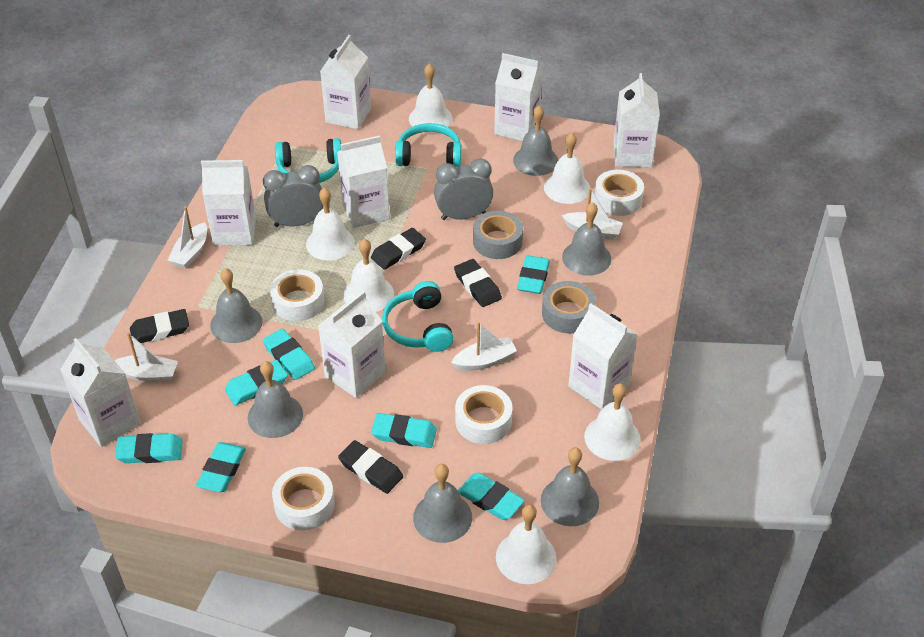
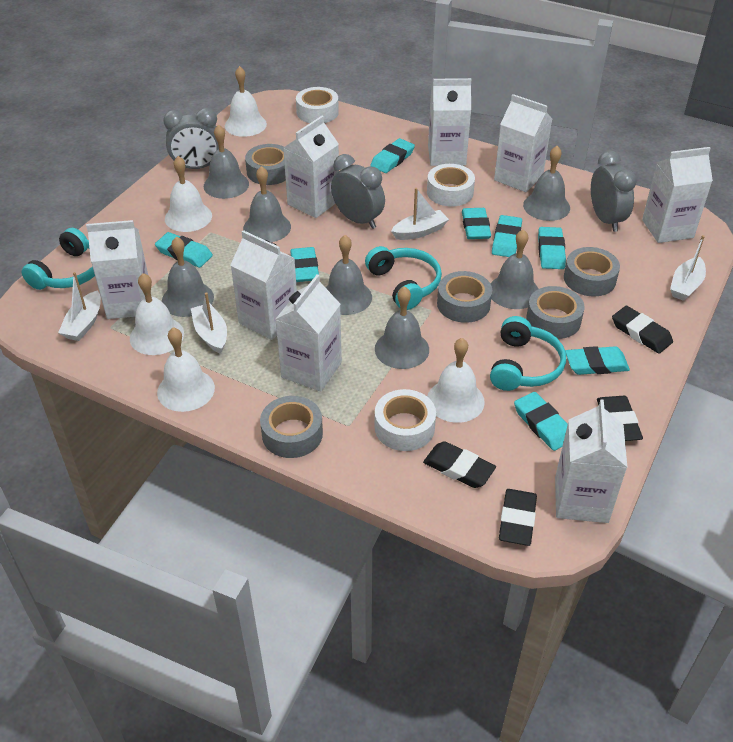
grey bell: [210,268,262,343] [247,361,303,438] [413,464,472,543] [513,106,558,176] [541,448,599,526] [562,202,611,276] = 6 -> [162,237,214,317] [204,124,249,199] [243,166,291,242] [326,235,372,315] [375,286,429,369] [490,229,539,309] [523,146,570,221] = 7
grey clock: [263,165,323,227] [434,158,494,220] = 2 -> [163,108,219,169] [331,154,385,229] [591,151,637,232] = 3
grey tape: [473,211,523,259] [542,281,596,333] = 2 -> [245,144,286,185] [260,396,323,458] [437,271,492,323] [526,286,585,339] [564,247,620,296] = 5
turquoise eraser: [115,433,183,463] [196,442,246,492] [225,360,288,405] [263,329,315,380] [371,413,437,448] [458,473,525,520] [517,255,550,294] = 7 -> [155,232,213,268] [290,247,319,282] [370,138,415,173] [462,208,491,239] [492,215,522,257] [514,392,568,451] [538,227,566,269] [565,346,630,375] = 8
white bell: [306,188,355,261] [344,239,394,312] [409,63,453,133] [496,504,557,584] [544,133,590,204] [584,383,641,461] = 6 -> [130,273,184,355] [157,327,215,412] [165,156,212,232] [225,66,267,137] [427,338,485,423] = 5
white tape: [270,269,324,321] [272,467,335,530] [455,385,513,444] [595,170,644,216] = 4 -> [296,87,339,123] [375,389,436,451] [427,164,475,206] = 3

